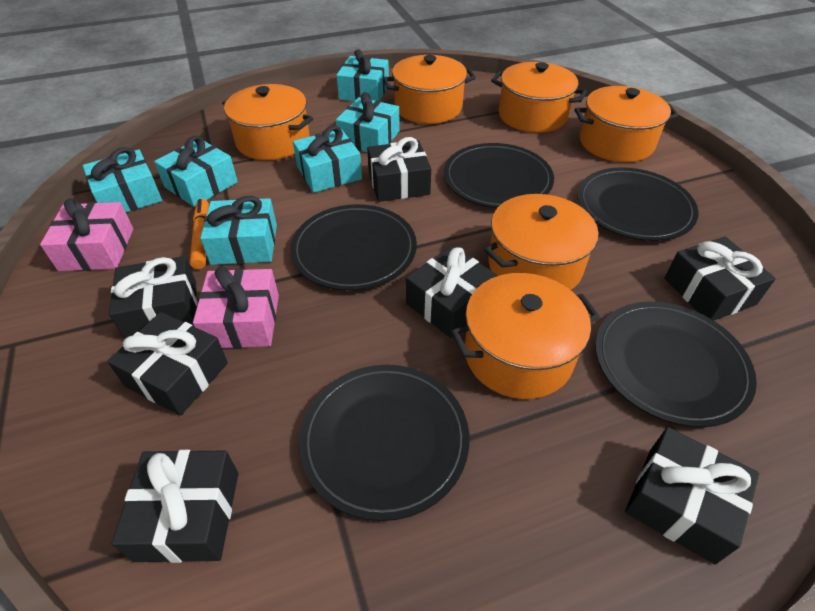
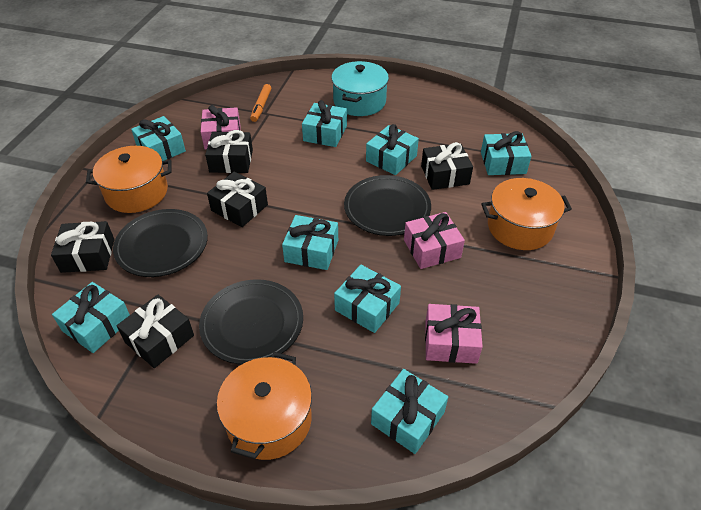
black gift: [107,312,228,416] [109,256,197,339] [112,450,239,563] [367,137,431,202] [406,245,498,338] [625,427,759,564] [664,237,776,320] = 7 -> [51,221,114,273] [117,295,194,368] [205,130,253,173] [207,172,268,227] [421,142,473,190] = 5
black plate: [290,204,417,291] [299,365,469,521] [444,143,554,208] [577,167,699,241] [595,302,757,427] = 5 -> [113,209,208,277] [199,279,303,365] [344,175,431,236] = 3
orange pot: [222,84,313,160] [383,55,476,124] [451,273,600,399] [484,194,598,290] [491,62,587,133] [574,86,679,162] = 6 -> [86,146,171,213] [217,352,312,460] [481,178,572,250] = 3
pink gift: [40,198,133,271] [193,266,279,348] = 2 -> [201,105,240,150] [404,212,465,269] [425,304,483,364] = 3
turquoise gift: [83,147,162,212] [154,135,238,207] [200,196,277,265] [293,126,362,193] [336,49,389,101] [336,92,400,153] = 6 -> [52,282,130,353] [131,116,186,161] [282,215,338,270] [302,100,347,147] [334,265,401,333] [366,124,419,175] [371,369,448,454] [481,131,531,175] = 8
turquoise pot: none = 0 -> [331,61,389,116] = 1

